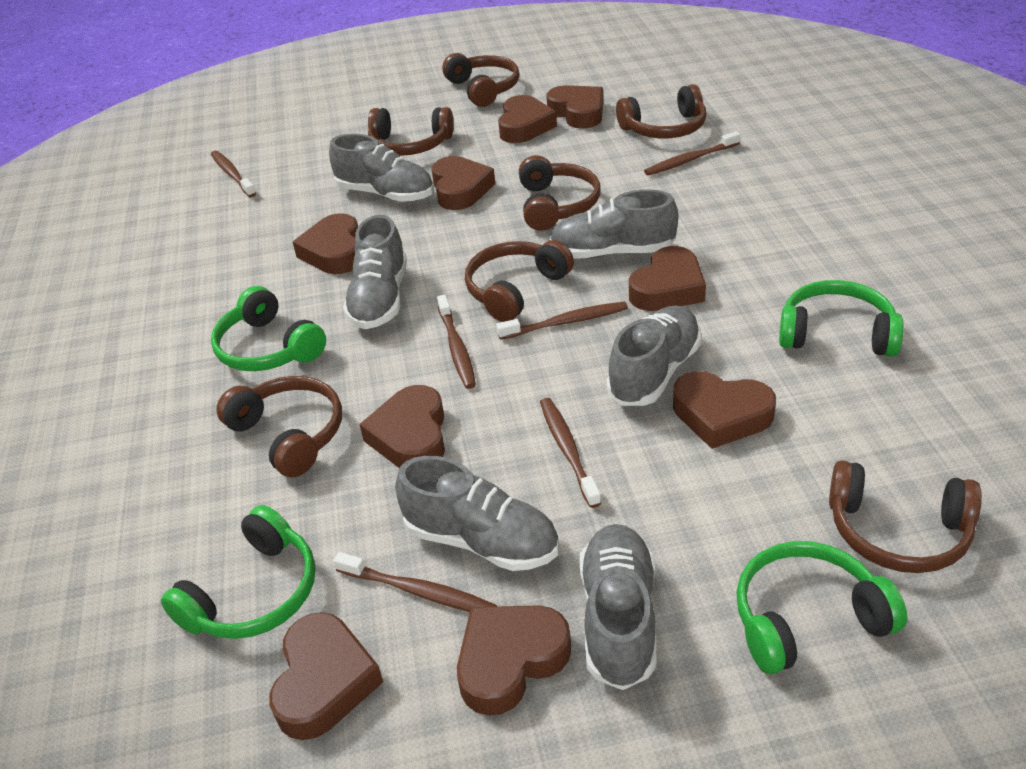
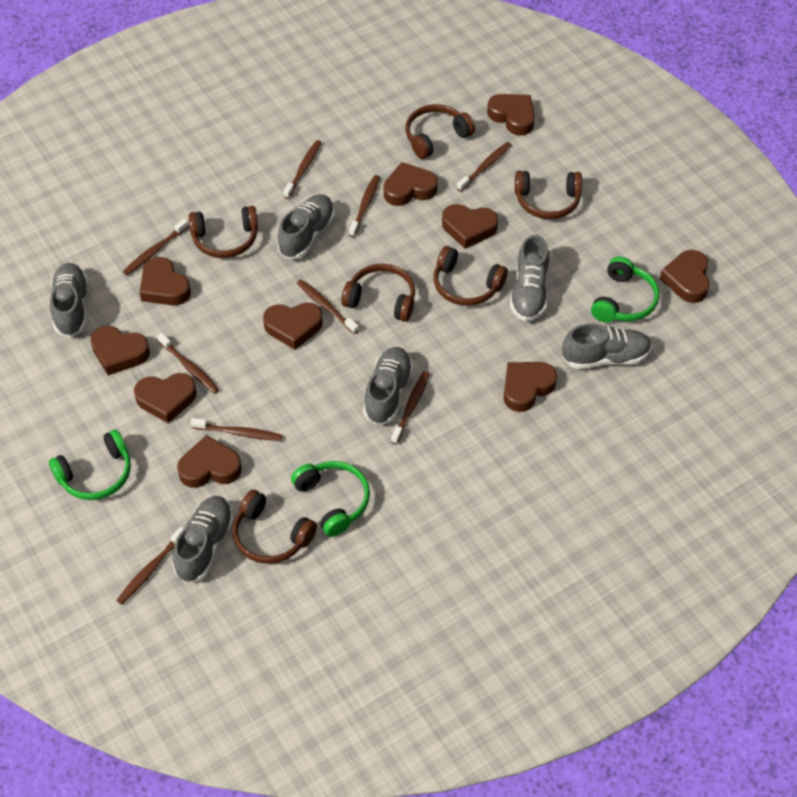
brown headphones: [216,376,342,477] [368,107,454,156] [442,53,519,107] [465,240,574,322] [519,155,601,231] [616,84,706,138] [829,460,982,573] = 7 -> [189,206,258,258] [232,490,317,564] [341,264,415,322] [405,104,475,159] [433,246,508,306] [515,171,582,219] = 6
brown heart: [269,612,383,740] [293,213,358,274] [360,385,445,468] [431,156,495,210] [457,605,571,716] [498,95,557,143] [546,85,603,129] [629,246,706,311] [673,371,776,449] = 9 -> [90,326,150,375] [134,373,197,423] [139,257,191,305] [177,435,242,488] [263,302,323,350] [384,162,438,206] [442,204,498,249] [487,94,535,135] [504,362,557,412] [660,250,710,303] = 10
brown toothbrush: [211,151,256,197] [333,552,497,612] [437,295,476,389] [496,302,628,340] [540,398,601,508] [644,131,740,176] = 6 -> [117,527,184,604] [123,219,189,275] [157,333,219,394] [190,418,283,441] [283,140,322,199] [297,280,359,334] [349,175,380,237] [391,371,430,444] [457,142,511,191] = 9
green headphones: [161,505,315,639] [211,286,326,371] [736,541,907,674] [779,280,904,357] = 4 -> [49,430,131,500] [291,461,370,537] [591,256,659,322] = 3

